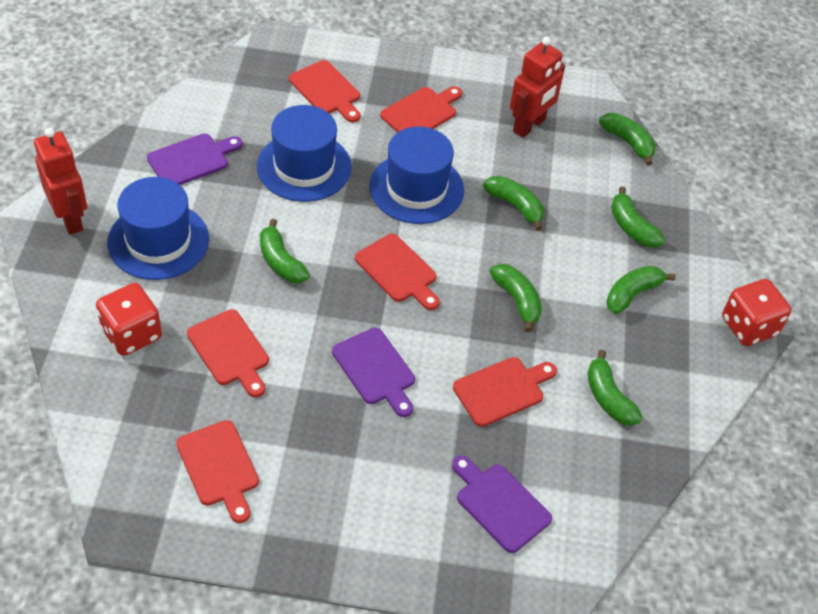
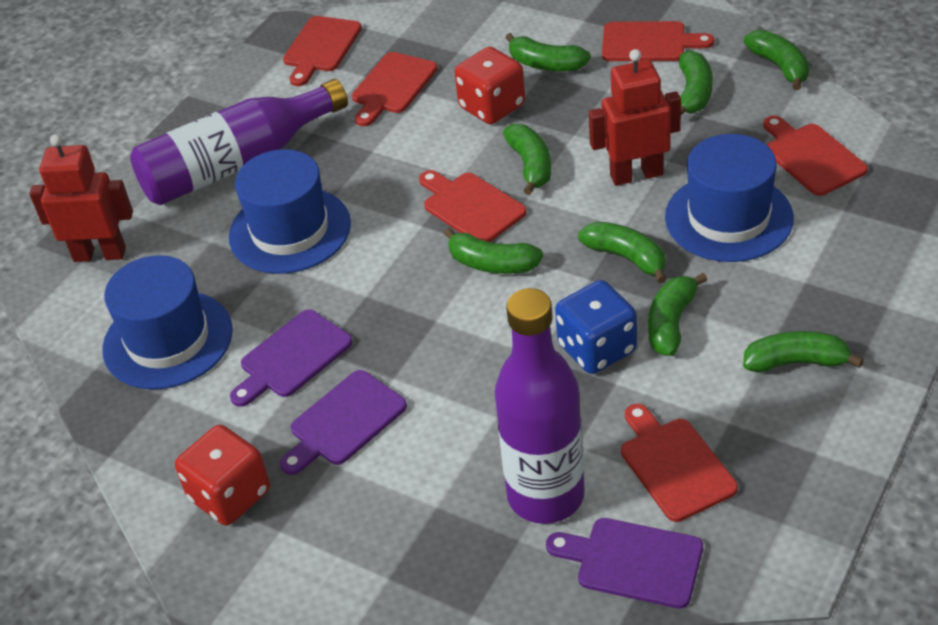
blue dice: none = 0 -> [555,280,637,374] = 1
green banana: [260,219,310,283] [483,176,544,231] [490,264,542,332] [587,350,643,426] [599,113,656,166] [606,266,676,314] [611,186,665,248] = 7 -> [444,228,543,274] [503,124,551,195] [505,33,591,71] [578,222,667,283] [648,273,708,356] [679,50,713,115] [743,331,864,373] [744,30,809,90] = 8
purple bottle: none = 0 -> [130,79,348,205] [494,288,585,524] = 2

